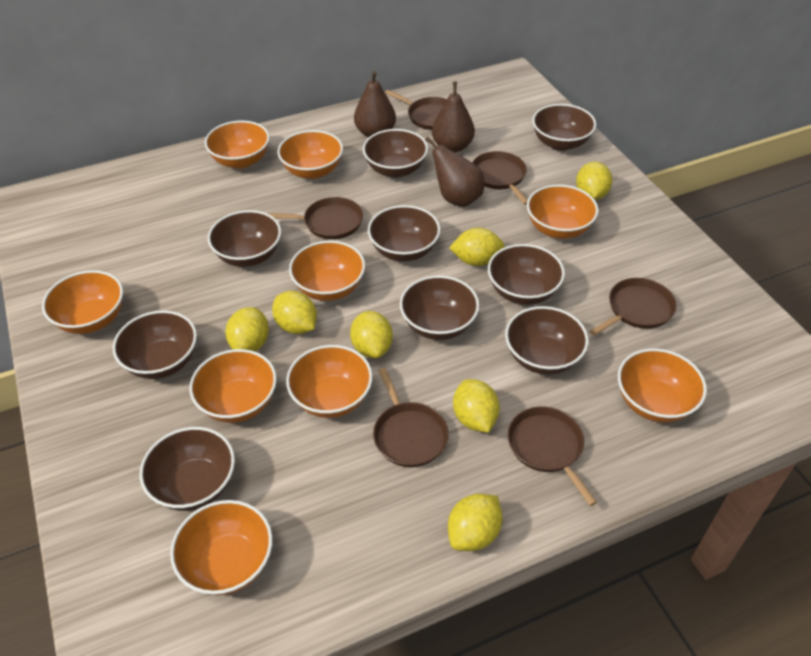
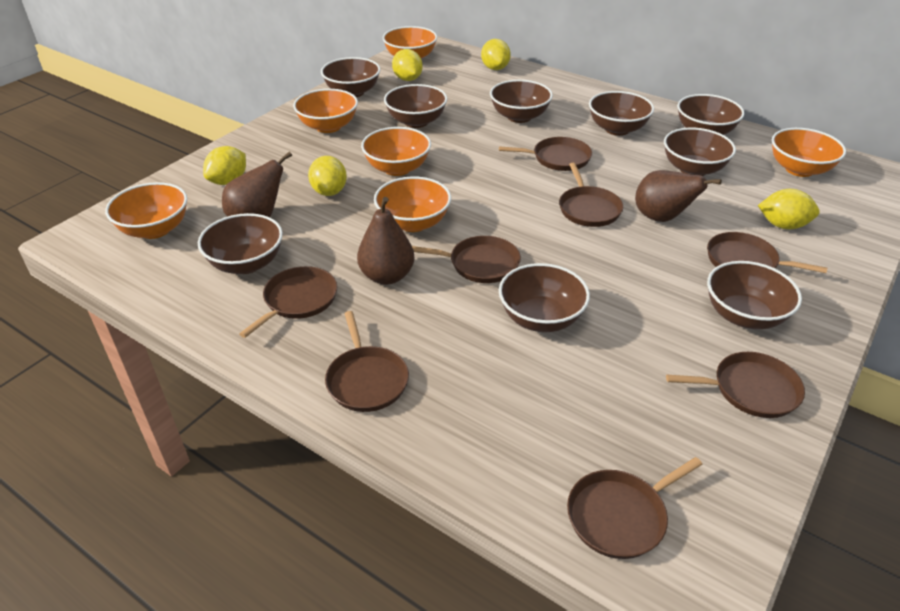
brown pan: [267,197,363,239] [373,367,449,467] [385,90,447,130] [472,151,528,205] [508,406,597,506] [590,278,677,336] = 6 -> [239,266,337,338] [325,311,409,412] [412,236,521,283] [499,137,592,171] [559,163,624,227] [567,457,702,559] [666,352,805,418] [707,232,827,273] = 8
orange bowl: [42,270,123,334] [170,500,273,595] [190,349,277,423] [205,120,270,169] [278,130,343,179] [286,345,373,418] [289,241,365,301] [527,185,599,239] [618,349,707,422] = 9 -> [105,182,187,239] [293,89,358,133] [361,127,431,176] [374,176,451,232] [383,26,437,58] [772,128,846,177] = 6
yellow lemon: [225,307,269,351] [272,291,317,334] [350,311,393,358] [448,494,503,551] [449,228,505,266] [453,379,500,433] [576,162,613,200] = 7 -> [203,146,246,185] [308,156,347,196] [392,49,423,81] [481,39,511,70] [758,189,820,230] = 5

